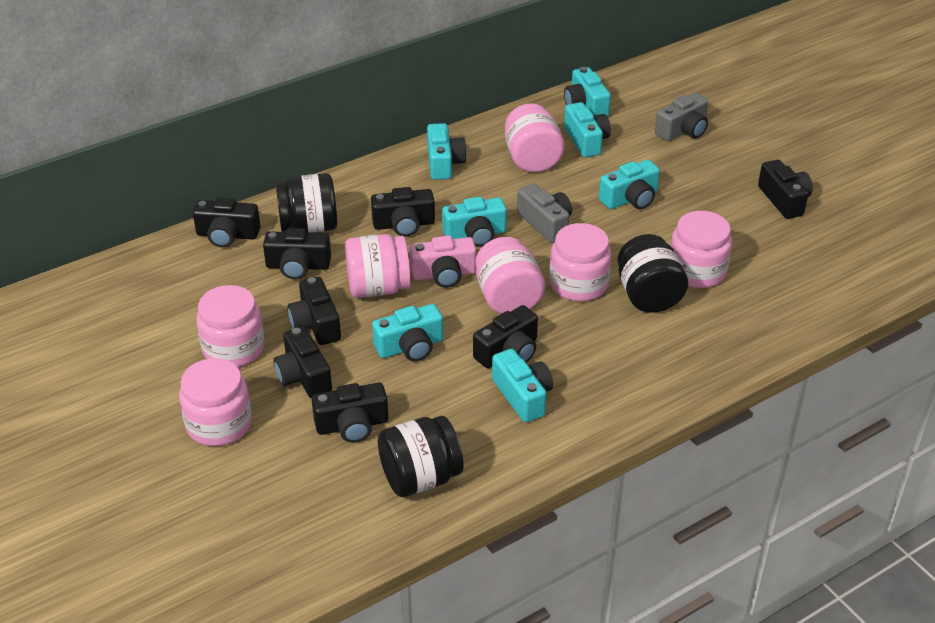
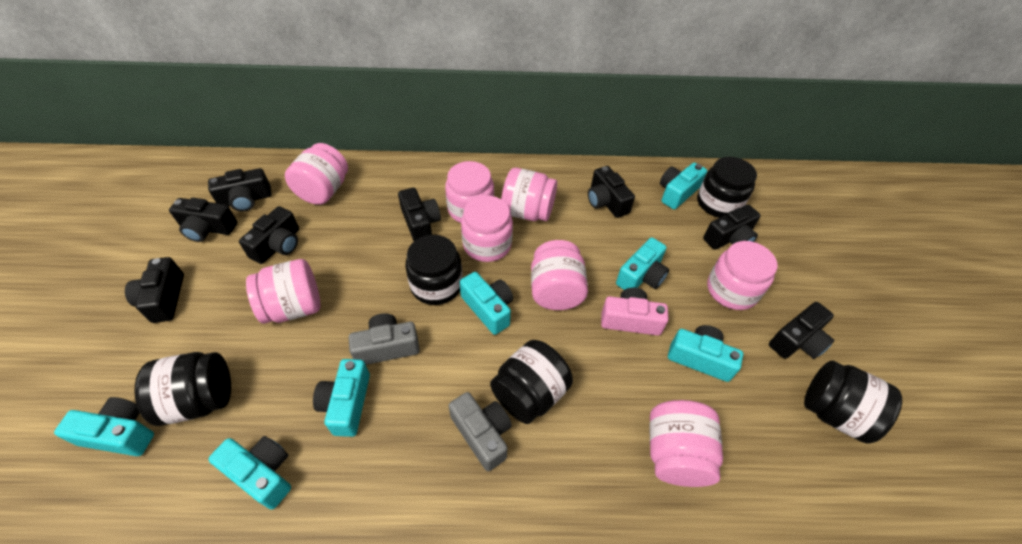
black jar: [276,173,337,233] [378,416,464,497] [618,234,688,313] = 3 -> [134,352,231,426] [405,235,463,305] [490,340,573,424] [697,157,757,218] [804,361,902,444] = 5
pink jar: [179,358,252,446] [196,285,265,367] [345,234,411,298] [476,237,545,314] [505,103,564,172] [549,223,612,301] [670,211,732,288] = 7 -> [246,259,320,324] [285,143,348,205] [445,161,494,223] [461,195,513,262] [501,168,557,221] [531,240,588,310] [650,400,723,487] [707,241,777,310] = 8

